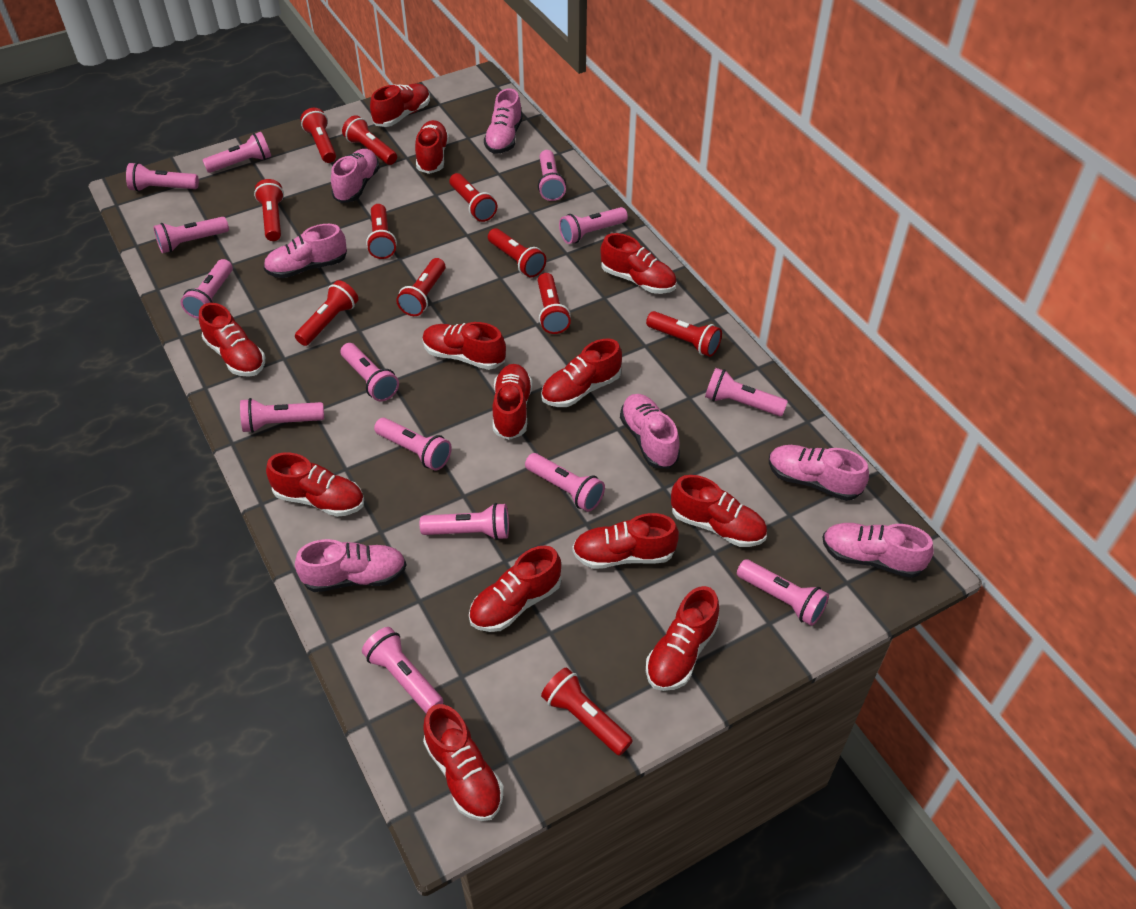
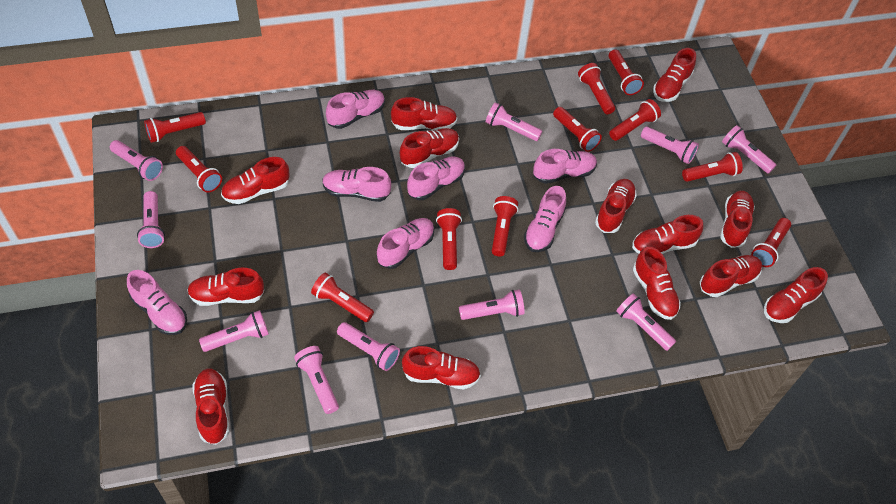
pink flashlight: [126,162,199,192] [154,217,229,253] [181,259,233,319] [203,132,271,173] [240,398,324,433] [341,343,399,401] [362,627,443,714] [374,418,452,471] [420,503,509,540] [525,453,605,512] [538,150,566,201] [559,207,628,244] [705,368,788,416] [737,559,829,626] = 14 -> [110,140,163,181] [137,191,165,248] [199,310,269,352] [294,346,339,414] [337,322,400,371] [459,290,525,320] [486,102,542,141] [616,293,676,351] [641,127,699,164] [722,125,776,174] = 10

